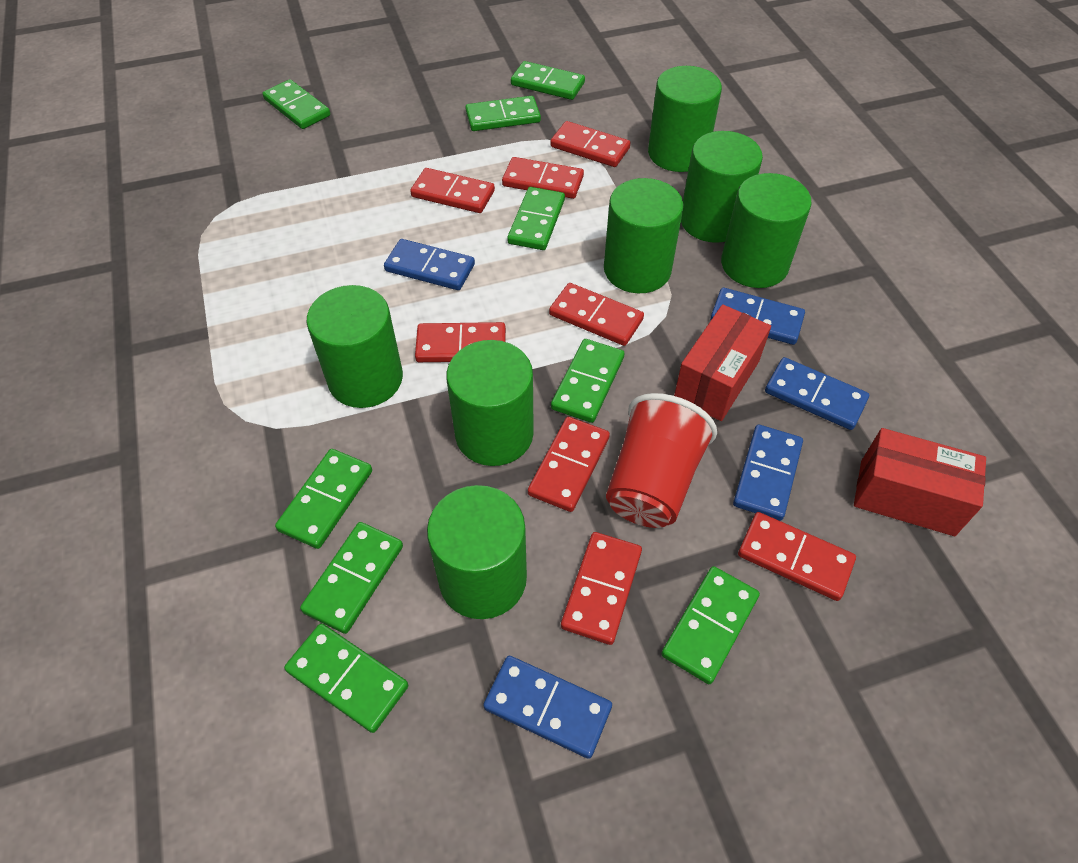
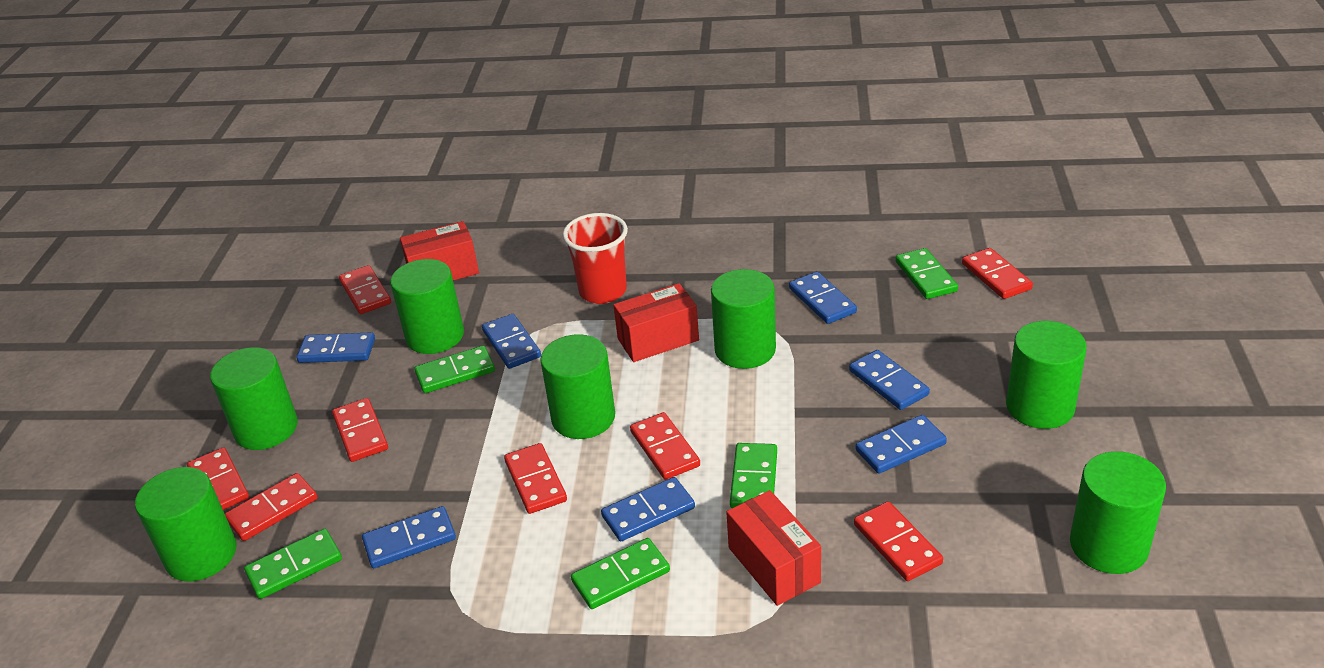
blue domino: [384,239,475,290] [483,656,612,759] [710,288,805,345] [733,425,803,521] [765,357,869,430] = 5 -> [297,332,375,363] [362,506,456,568] [482,314,541,369] [601,477,695,541] [789,272,857,324] [849,350,930,410] [856,415,947,474] = 7
green domino: [263,79,330,129] [275,449,372,549] [284,623,408,733] [300,522,403,634] [465,96,541,131] [507,187,565,250] [511,61,585,100] [551,339,625,423] [661,566,760,684] = 9 -> [244,529,342,599] [414,346,495,393] [571,538,670,609] [730,443,777,508] [895,248,958,299] = 5
red box: [674,304,771,421] [854,428,986,536] = 2 -> [400,221,479,281] [613,283,699,362] [726,490,821,606] = 3

